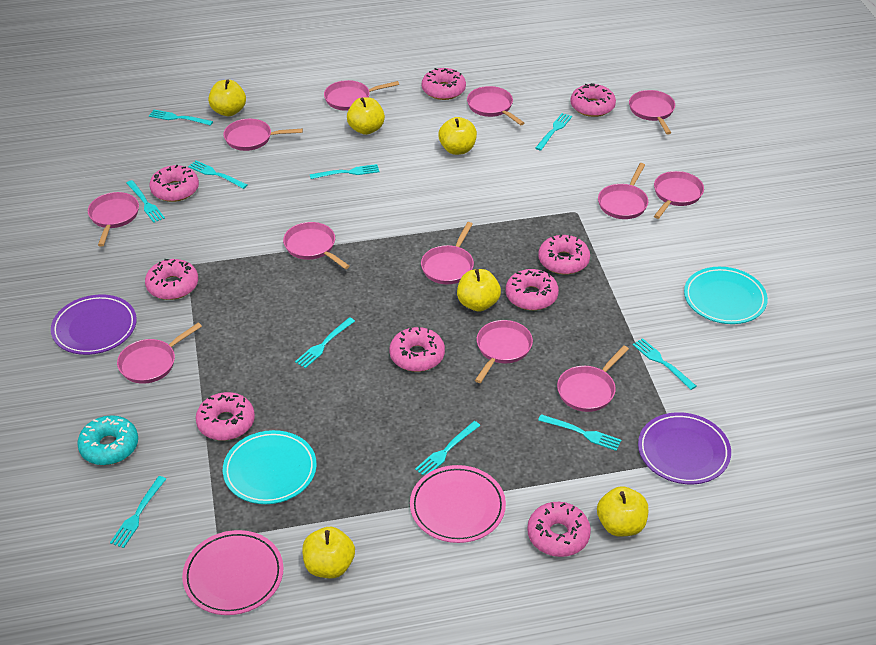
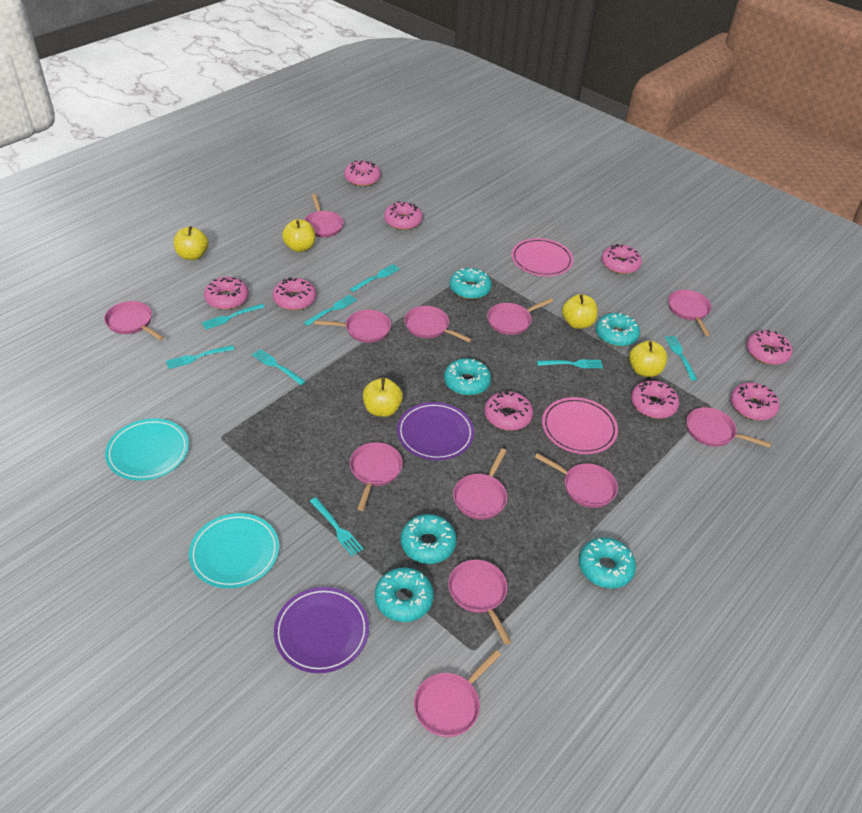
turquoise donut: [77,415,138,465] = 1 -> [375,567,434,622] [401,514,457,564] [444,358,491,396] [450,268,492,299] [579,537,636,588] [596,313,640,347] = 6
turquoise fork: [110,476,166,548] [126,180,165,223] [149,110,213,126] [188,160,248,189] [295,317,355,368] [310,164,379,179] [415,421,481,476] [535,113,572,151] [538,414,621,451] [632,338,696,390] = 10 -> [166,345,235,369] [201,304,265,330] [252,349,306,385] [304,295,357,326] [310,497,363,556] [350,264,400,292] [537,360,603,368] [665,336,698,381] = 8
yellow apple: [208,79,246,116] [302,527,355,578] [347,97,385,135] [438,117,477,155] [457,269,501,311] [597,486,648,537] = 6 -> [174,226,209,260] [282,219,315,252] [363,378,403,417] [562,294,598,329] [629,341,668,377] = 5

